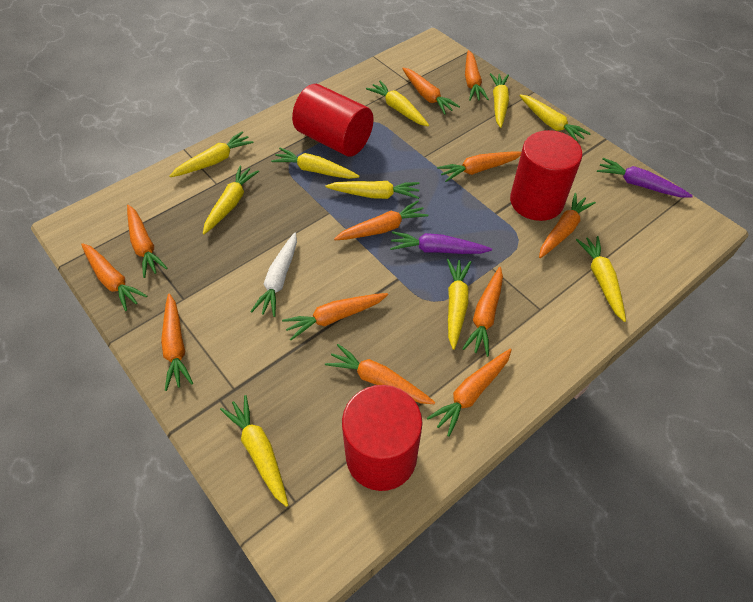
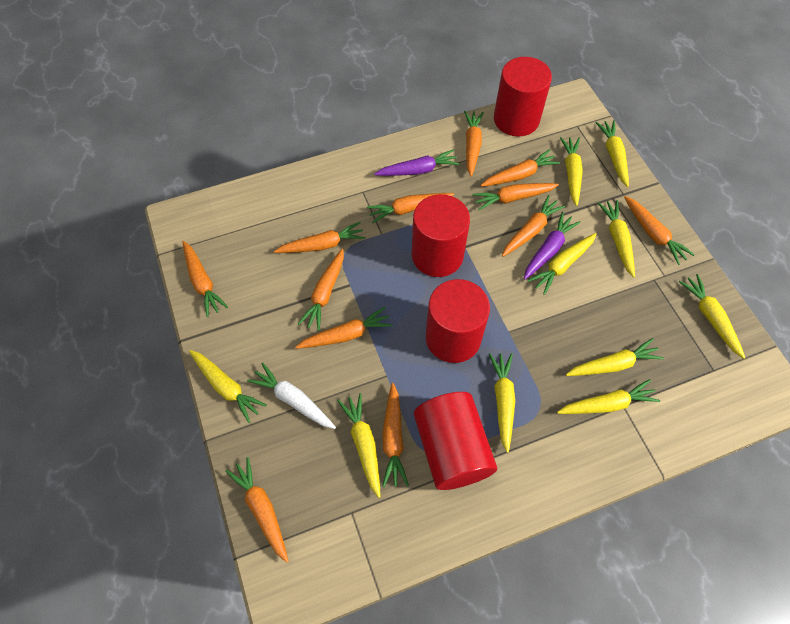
red cylinder: [292,84,373,157] [342,385,423,491] [510,130,583,221] = 3 -> [412,194,470,277] [414,392,497,490] [426,279,490,363] [494,57,552,136] = 4

